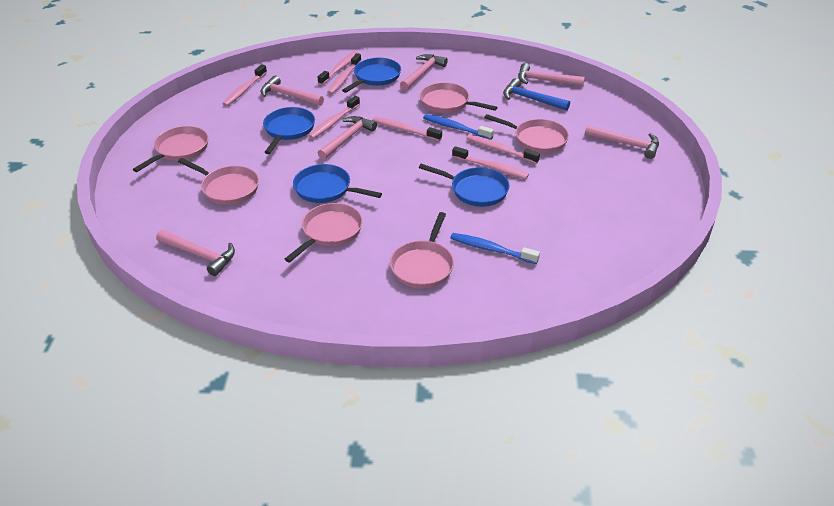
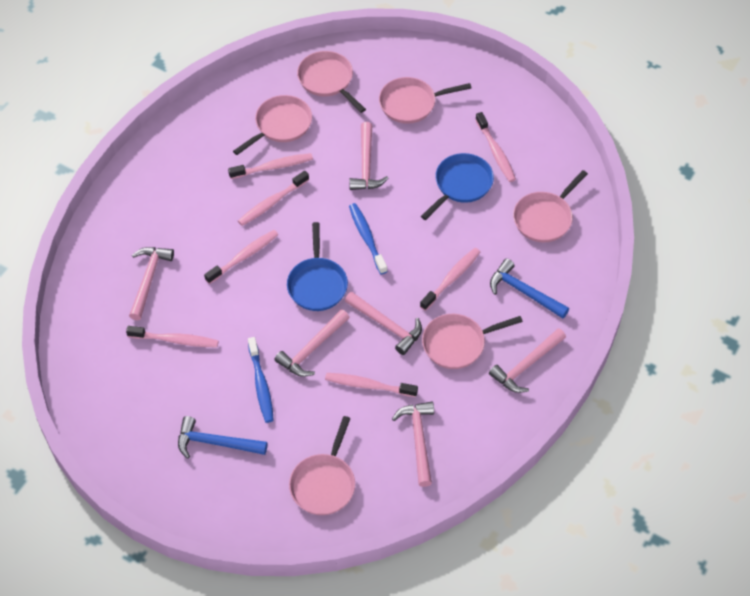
blue hammer: [503,78,570,111] = 1 -> [178,416,268,459] [490,258,569,318] = 2
blue pan: [263,107,315,154] [293,164,382,203] [342,58,401,93] [419,164,510,207] = 4 -> [287,222,348,311] [421,153,494,220] = 2

